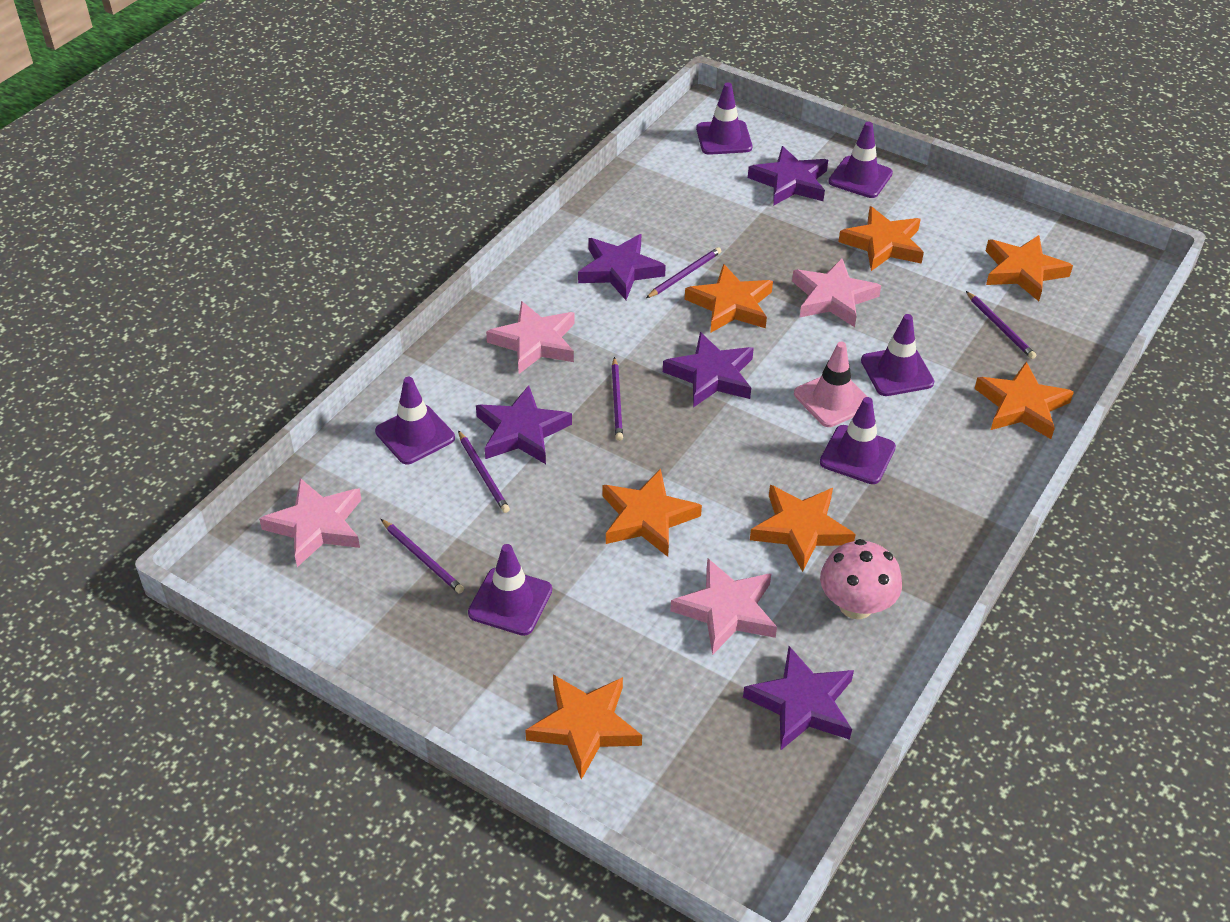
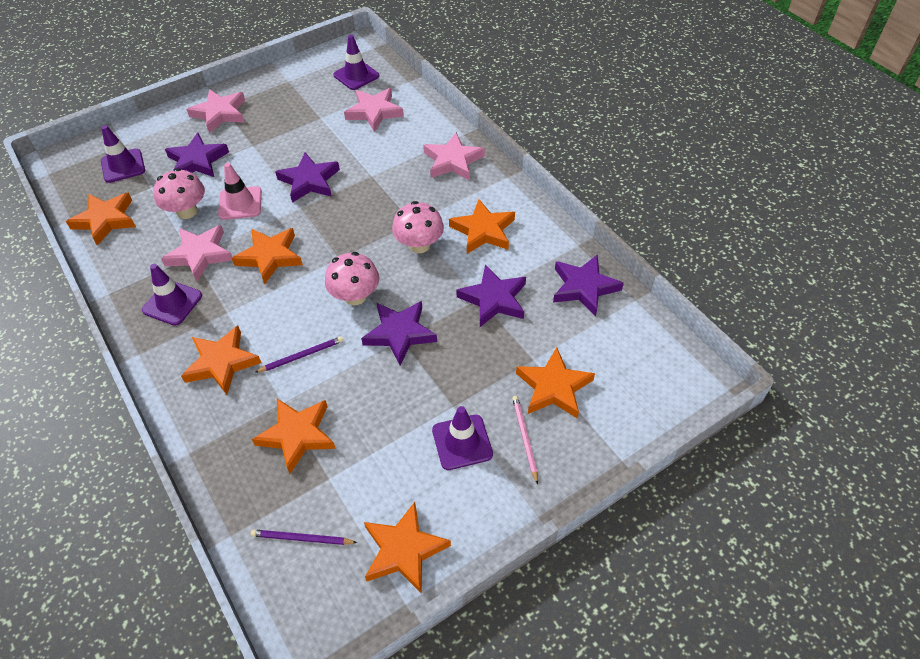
pink mushroom: [820,539,902,619] = 1 -> [153,168,205,219] [325,252,379,305] [392,201,444,253] = 3
pink pencil: none = 0 -> [512,396,538,485] = 1
purple pencil: [381,519,464,594] [458,430,510,513] [611,357,623,441] [646,247,721,298] [966,291,1036,359] = 5 -> [251,529,358,545] [255,336,343,373] = 2
purple traffic cone: [375,377,455,464] [468,544,552,636] [696,83,752,155] [820,397,896,484] [828,122,893,198] [861,314,934,396] = 6 -> [101,125,145,183] [142,264,202,326] [334,35,379,90] [432,406,493,470] = 4

